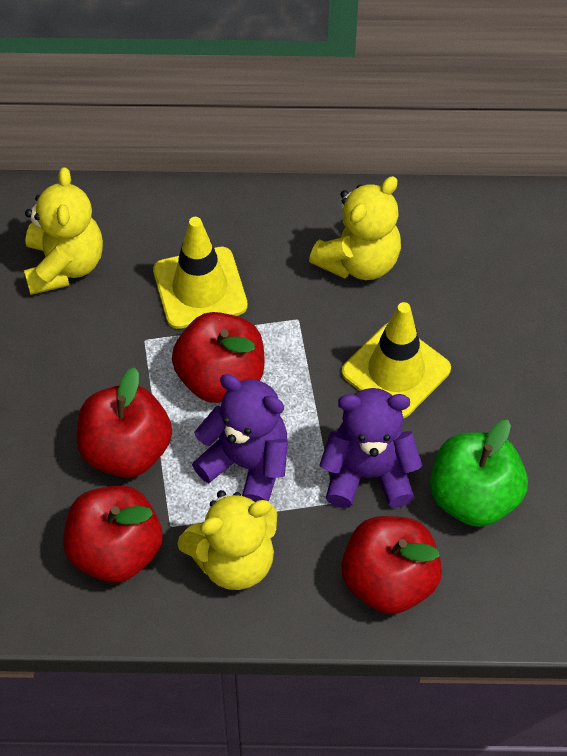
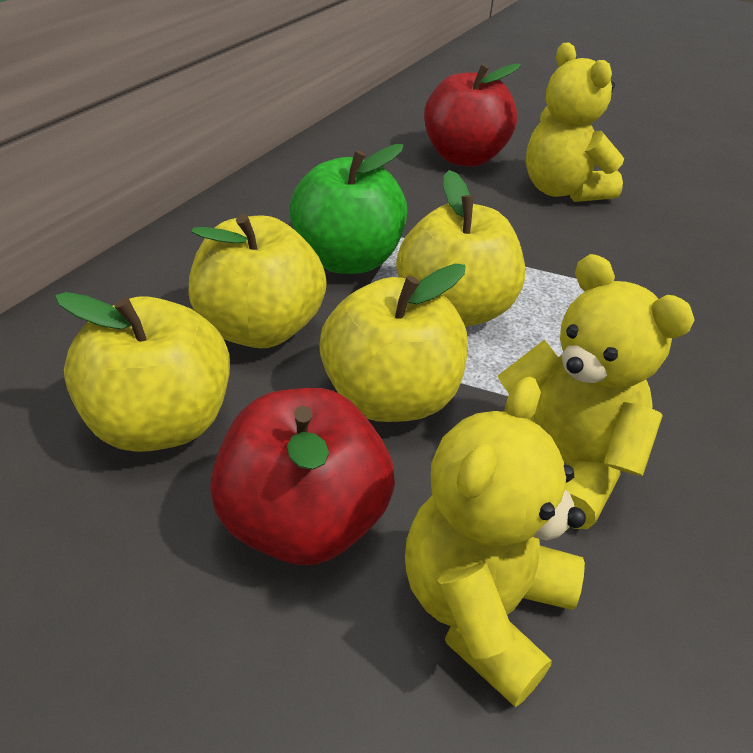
purple teddy bear: [192,374,288,502] [320,388,423,508] = 2 -> none = 0
red apple: [63,485,162,583] [76,367,172,478] [172,312,265,403] [341,516,442,614] = 4 -> [210,388,395,565] [424,64,521,167] = 2
yellow apple: none = 0 -> [55,292,230,452] [189,214,327,348] [320,263,468,422] [396,170,525,327] = 4
yellow traffic cone: [153,217,248,329] [342,302,451,418] = 2 -> none = 0

